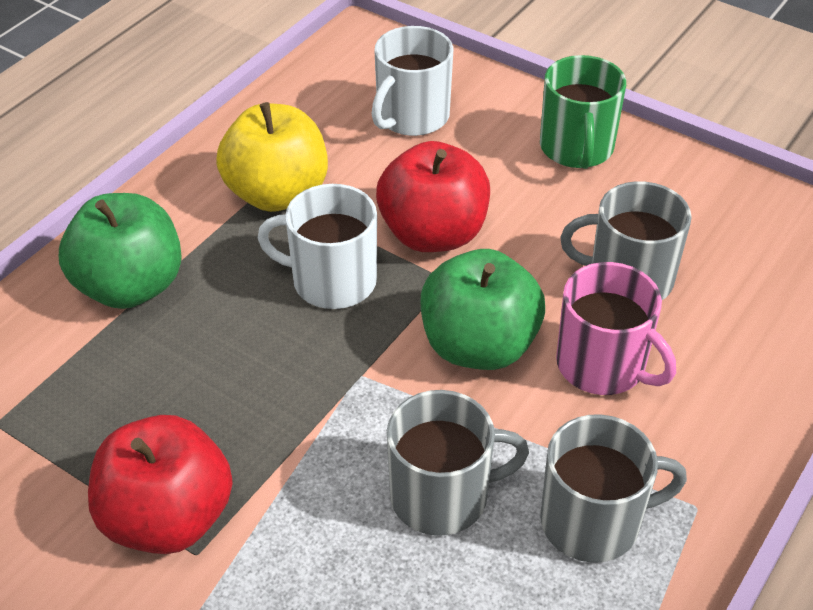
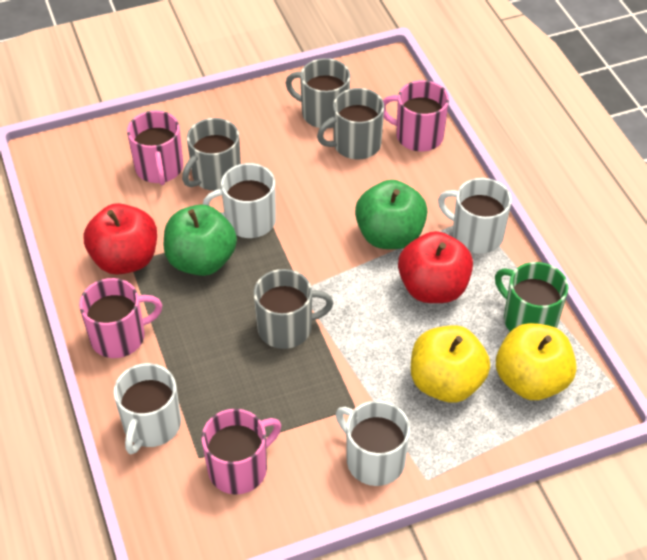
grey mug: [387,390,529,536] [540,414,687,563] [560,181,692,300] = 3 -> [182,118,241,191] [254,269,333,349] [286,58,350,129] [317,88,384,160] = 4
pink mug: [556,262,676,395] = 1 -> [79,278,162,358] [127,110,183,185] [202,409,281,494] [383,80,449,151] = 4
white mug: [258,184,377,309] [372,26,454,136] = 2 -> [114,363,181,454] [203,163,276,238] [336,401,410,486] [438,178,512,254] = 4
yellow apple: [216,102,328,212] = 1 -> [411,325,490,403] [496,323,577,400] = 2

